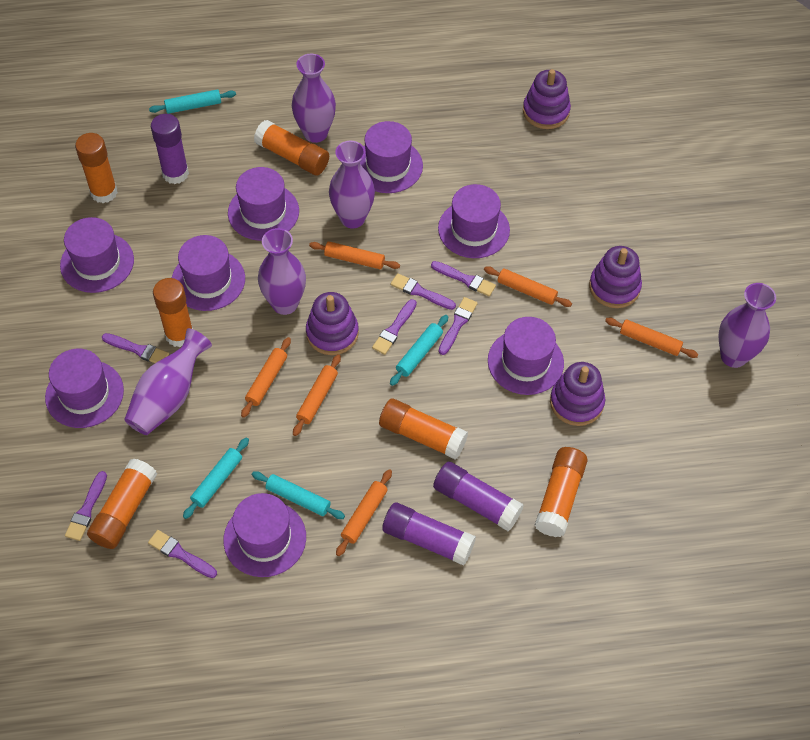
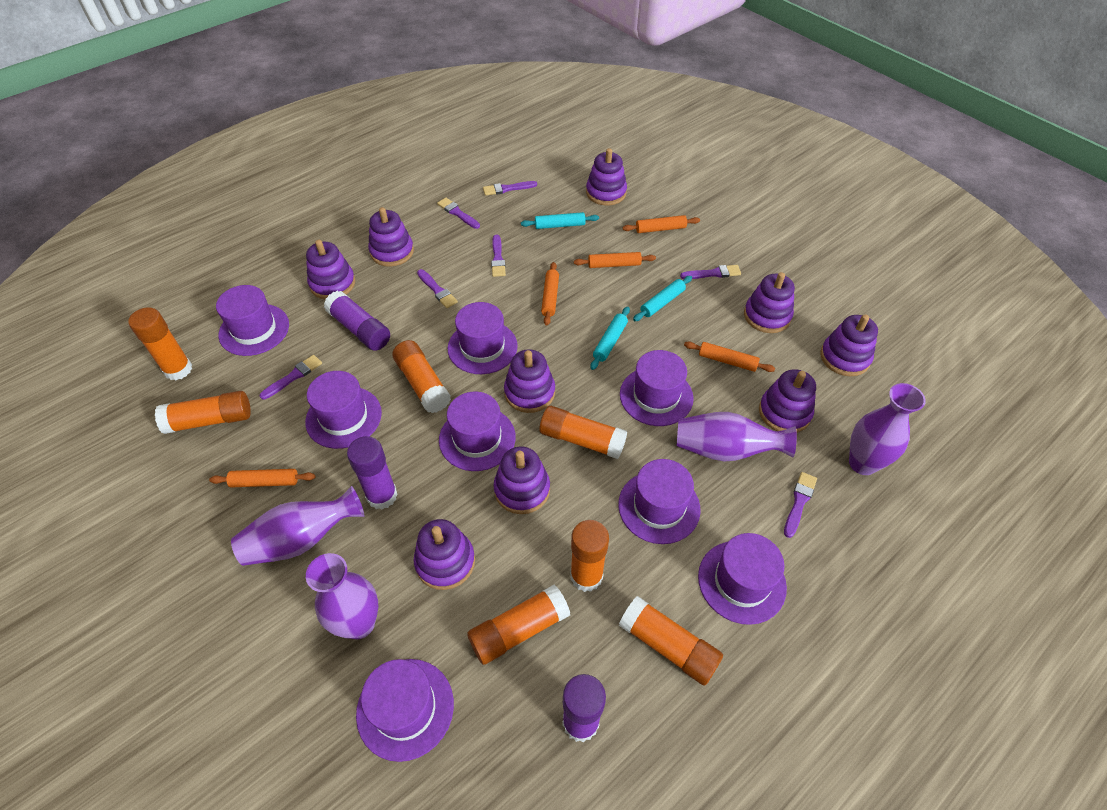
orange glue stick: [75,133,118,203] [87,458,157,549] [153,278,193,347] [254,120,329,175] [379,399,468,460] [534,447,588,537] = 6 -> [128,307,192,380] [155,391,251,434] [392,340,451,413] [467,584,570,665] [540,406,627,459] [570,520,609,592] [619,596,723,686] = 7
orange rolling pin: [241,337,291,418] [293,354,341,436] [309,241,400,269] [336,469,392,556] [484,266,572,307] [605,318,698,358] = 6 -> [209,469,315,487] [541,262,559,326] [574,252,656,268] [623,215,700,233] [684,342,775,372] = 5
purple stacking toy: [306,292,359,355] [523,69,571,129] [550,362,605,426] [589,246,642,308] = 4 -> [306,240,355,300] [368,207,414,267] [414,519,475,590] [493,446,550,514] [504,349,555,413] [586,148,627,205] [744,272,795,333] [759,369,816,433] [820,315,878,376] = 9
purple vase: [124,328,212,435] [258,228,306,315] [292,54,336,143] [329,141,375,229] [719,283,776,368] = 5 -> [231,486,364,566] [306,553,378,639] [677,412,797,462] [849,383,926,475] = 4
turquoise rolling pin: [149,89,236,114] [183,437,249,519] [252,471,345,519] [390,315,449,386] = 4 -> [521,212,599,229] [590,307,630,370] [633,276,692,321] = 3

